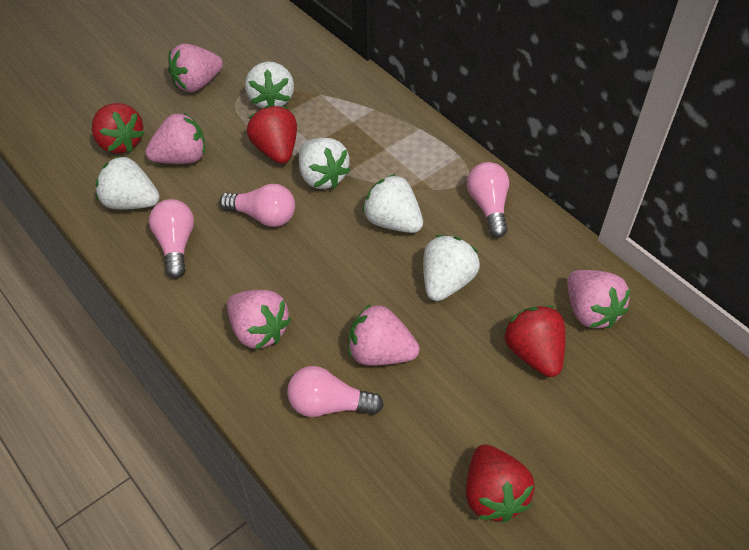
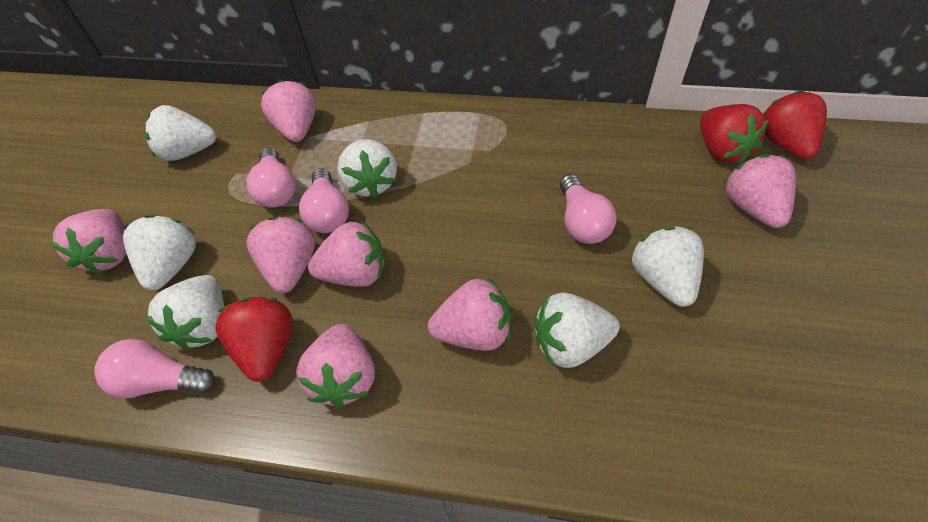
pink strawberry: [145,113,205,164] [168,44,223,93] [227,290,291,350] [348,304,420,365] [567,270,631,329] = 5 -> [50,209,126,274] [247,217,315,293] [261,80,316,142] [296,324,375,408] [308,221,385,287] [428,278,511,351] [724,154,796,228] = 7
red strawberry: [92,103,145,153] [247,105,297,164] [466,444,535,522] [504,306,565,377] = 4 -> [216,297,293,382] [700,104,768,163] [763,90,827,159] = 3
white strawberry: [96,156,160,209] [245,61,294,108] [299,138,351,189] [362,174,423,233] [423,235,480,301] = 5 -> [123,215,196,290] [145,105,216,161] [145,275,224,350] [337,139,397,198] [535,293,620,368] [632,226,704,307] = 6

